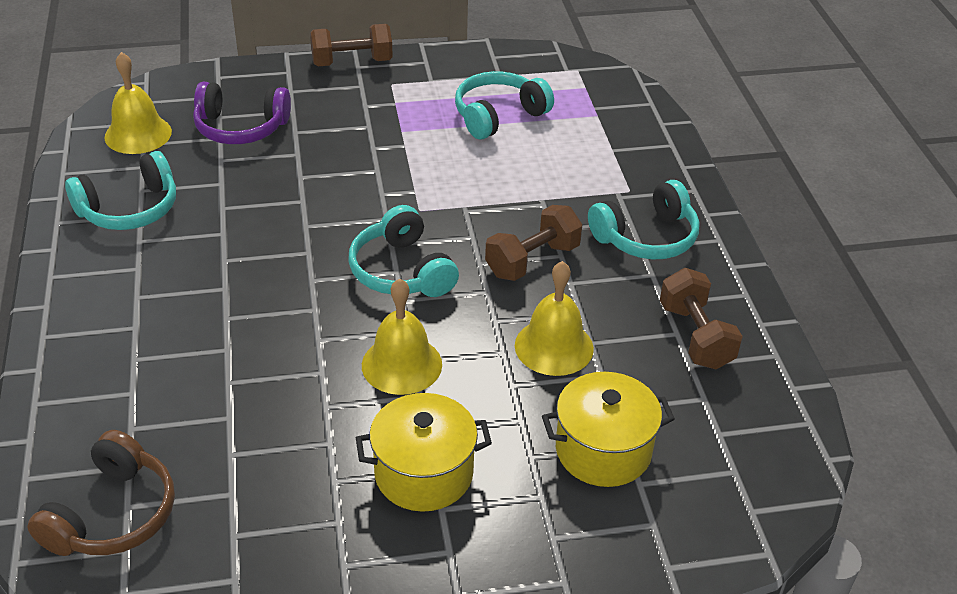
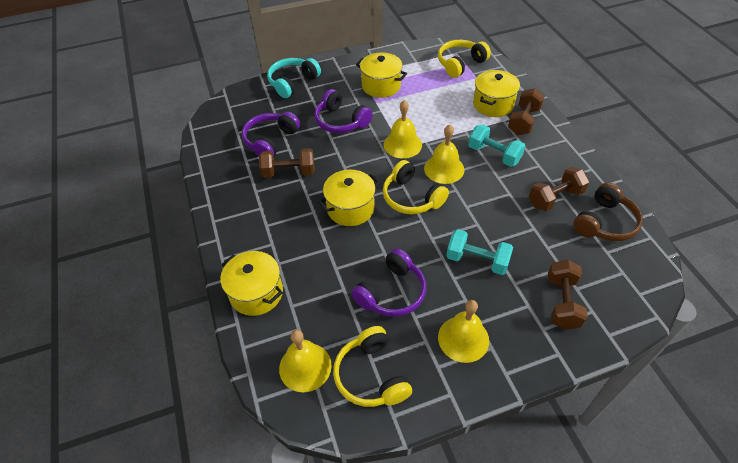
brown dumbbell: [310,24,393,66] [485,205,582,281] [660,268,743,369] = 3 -> [259,148,315,178] [508,88,545,135] [529,167,589,211] [548,260,588,330] = 4
purple headphones: [193,82,291,144] = 1 -> [242,112,300,156] [314,89,372,133] [351,248,426,317] = 3
turquoise dumbbell: none = 0 -> [446,229,513,275] [468,124,525,167] = 2
turquoise headphones: [65,151,176,230] [349,205,459,297] [455,71,554,140] [588,180,699,260] = 4 -> [267,58,321,98] = 1
yellow bell: [104,52,172,154] [362,278,442,395] [515,261,594,376] = 3 -> [279,330,332,392] [384,100,422,158] [424,124,465,184] [438,300,489,363] = 4
yellow headphones: none = 0 -> [333,326,412,407] [383,160,449,214] [438,40,491,78] = 3
yellow pot: [356,393,492,512] [542,372,675,487] = 2 -> [220,251,283,316] [318,170,380,226] [356,52,407,98] [473,70,520,117] = 4

